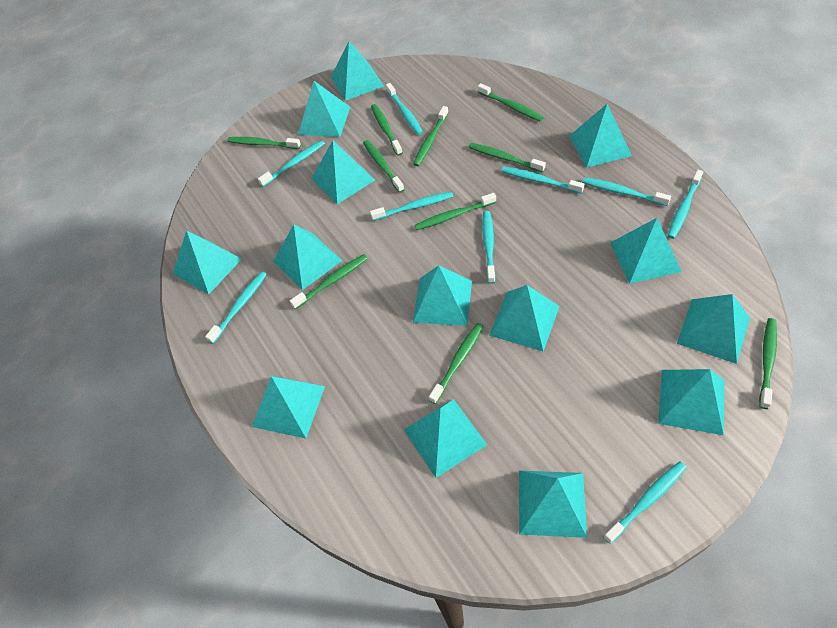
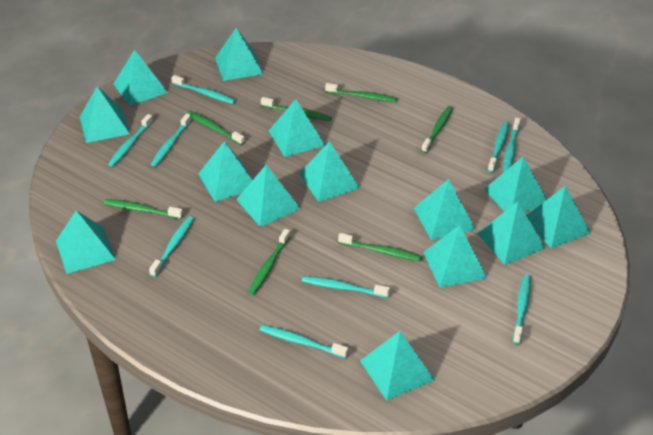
green toothbrush: [227,137,301,149] [290,254,368,309] [363,140,405,193] [371,104,403,156] [413,106,448,166] [414,193,496,230] [429,323,483,404] [469,143,546,172] [478,83,544,122] [759,318,777,409] = 10 -> [104,199,183,219] [186,111,245,145] [248,229,290,295] [261,97,332,121] [325,83,398,102] [338,233,422,262] [421,106,453,153] = 7

